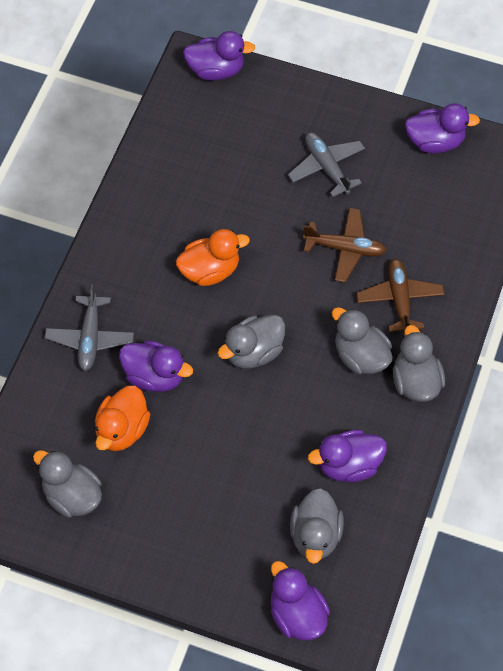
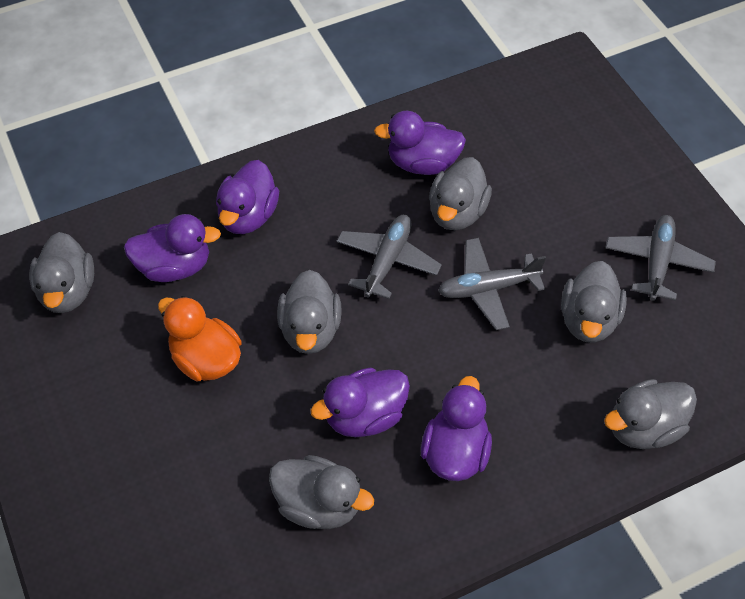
brown plane: [303,208,387,282] [356,259,445,332] = 2 -> none = 0
grey duck: [33,450,102,518] [218,315,285,369] [290,488,344,564] [332,307,393,374] [393,325,445,402] = 5 -> [29,232,94,313] [269,455,374,529] [277,270,342,354] [429,157,492,230] [561,261,627,343] [604,379,697,449] = 6
grey plane: [45,285,134,371] [288,132,365,197] = 2 -> [336,215,442,299] [438,238,546,330] [605,215,716,301] = 3
orange duck: [95,386,150,451] [176,229,250,286] = 2 -> [158,296,241,381] = 1

